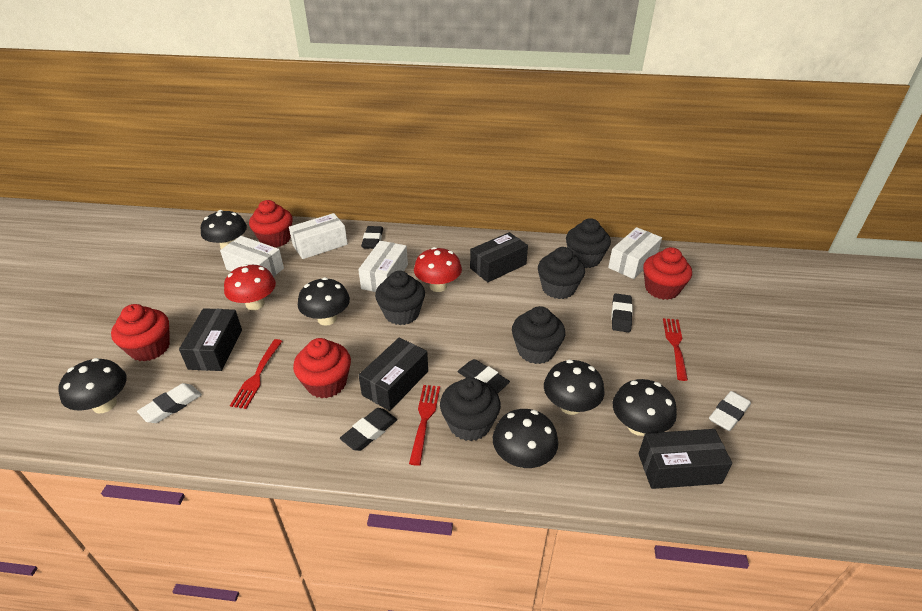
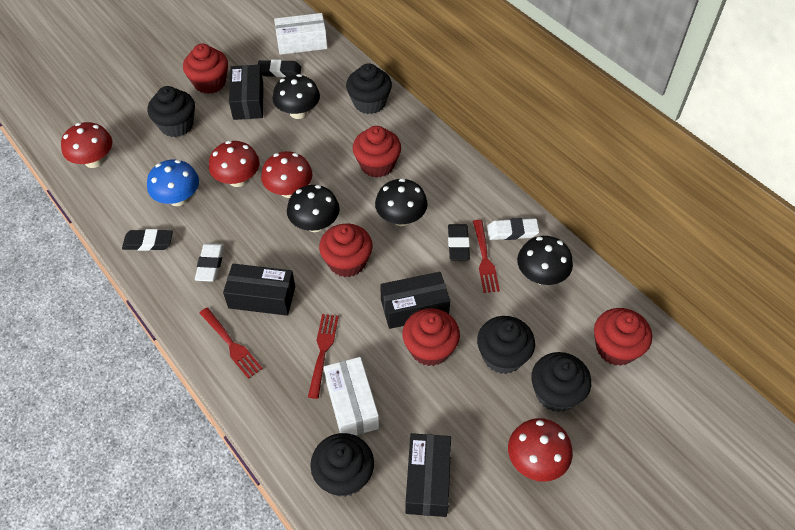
black eraser: [340,408,397,451] [361,226,383,249] [458,359,510,393] [611,294,633,332] = 4 -> [122,229,173,251] [258,59,301,77] [448,224,470,261] = 3
black mushroom: [58,358,127,413] [201,210,247,249] [298,277,350,326] [493,409,558,468] [544,360,605,415] [613,379,677,436] = 6 -> [272,74,320,119] [287,185,340,232] [375,178,428,226] [517,236,573,285] = 4
blue mushroom: none = 0 -> [147,159,199,206] = 1
red cupcake: [111,304,170,361] [249,200,293,248] [293,338,351,399] [643,247,692,300] = 4 -> [183,44,228,94] [319,224,373,277] [353,126,401,178] [402,308,460,366] [594,308,652,366] = 5
red mushroom: [224,264,276,310] [414,247,462,292] = 2 -> [61,122,112,168] [209,141,260,187] [261,151,312,198] [508,418,573,482] = 4
white box: [220,236,284,277] [289,213,348,259] [358,241,408,292] [608,227,662,279] = 4 -> [274,13,327,55] [324,357,379,436] = 2

